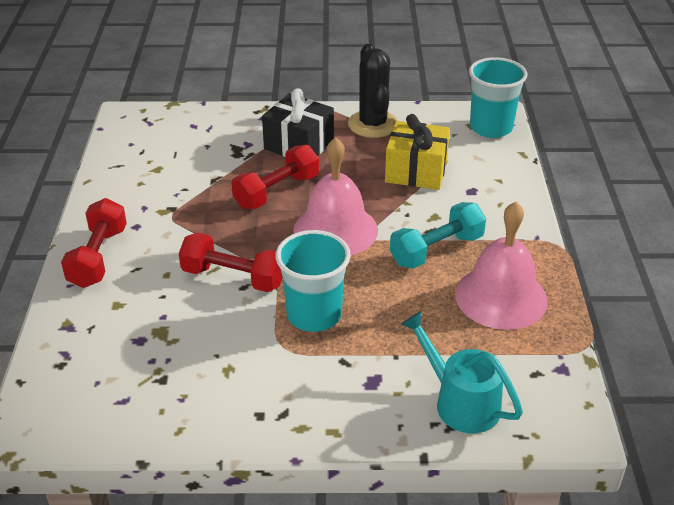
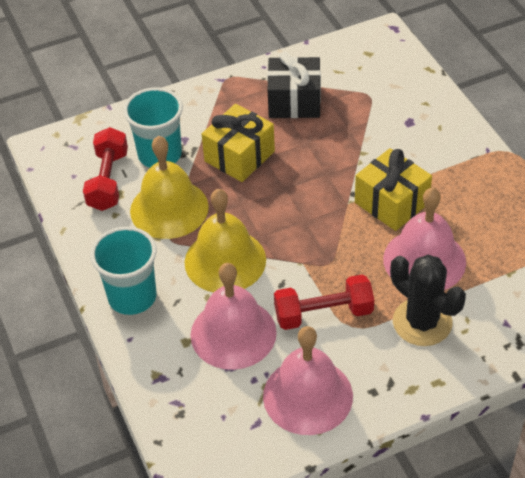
pink bell: [293,137,378,256] [455,202,548,330] = 2 -> [191,263,277,370] [263,326,353,435] [383,187,466,290] = 3
red dumbbell: [61,198,127,288] [179,233,283,292] [231,145,319,209] = 3 -> [83,127,128,211] [274,275,374,330] = 2
turquoise dumbbell: [390,202,486,269] = 1 -> none = 0
turquoise watering can: [401,311,523,433] = 1 -> none = 0
yellow bell: none = 0 -> [130,136,209,239] [185,189,266,293] = 2
yellow gift: [385,114,450,190] = 1 -> [202,104,275,182] [355,148,432,231] = 2

